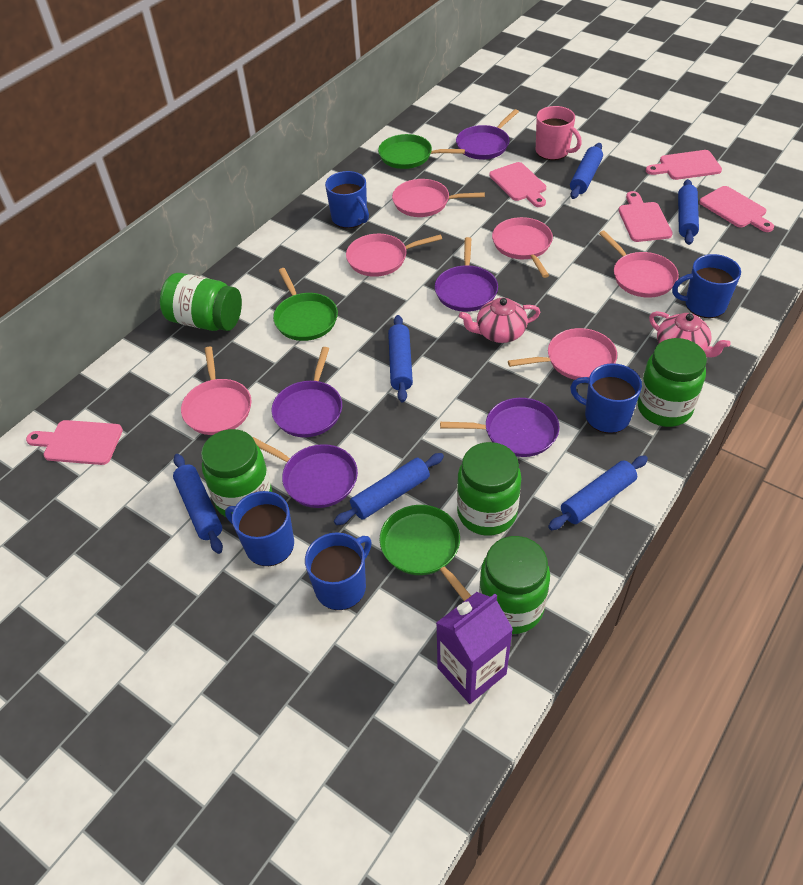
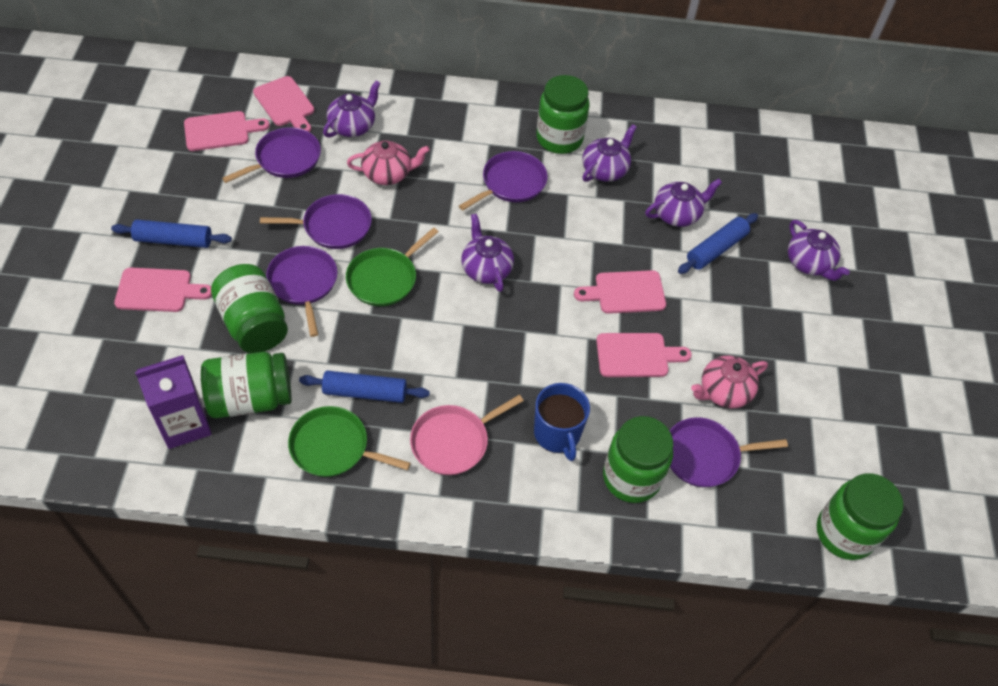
blue mug: [225,491,294,566] [305,532,372,610] [325,171,369,228] [570,363,642,433] [672,254,741,318] = 5 -> [534,383,590,461] = 1
blue rolling pin: [173,454,223,554] [334,453,444,525] [388,315,413,403] [548,455,648,530] [570,143,603,199] [678,179,699,245] = 6 -> [111,219,232,248] [299,370,430,403] [678,213,758,274] = 3
green pan: [273,268,338,341] [378,134,465,169] [380,505,471,601] = 3 -> [288,406,411,477] [346,227,438,306] = 2
pink mug: [536,106,582,160] = 1 -> none = 0
pink pan: [181,347,251,435] [346,234,442,277] [392,179,485,217] [492,217,553,278] [508,328,617,380] [599,231,679,298] = 6 -> [410,395,524,475] = 1
purple teapot: none = 0 -> [323,80,381,137] [461,214,514,292] [582,124,637,182] [645,179,722,227] [788,220,850,281] = 5

